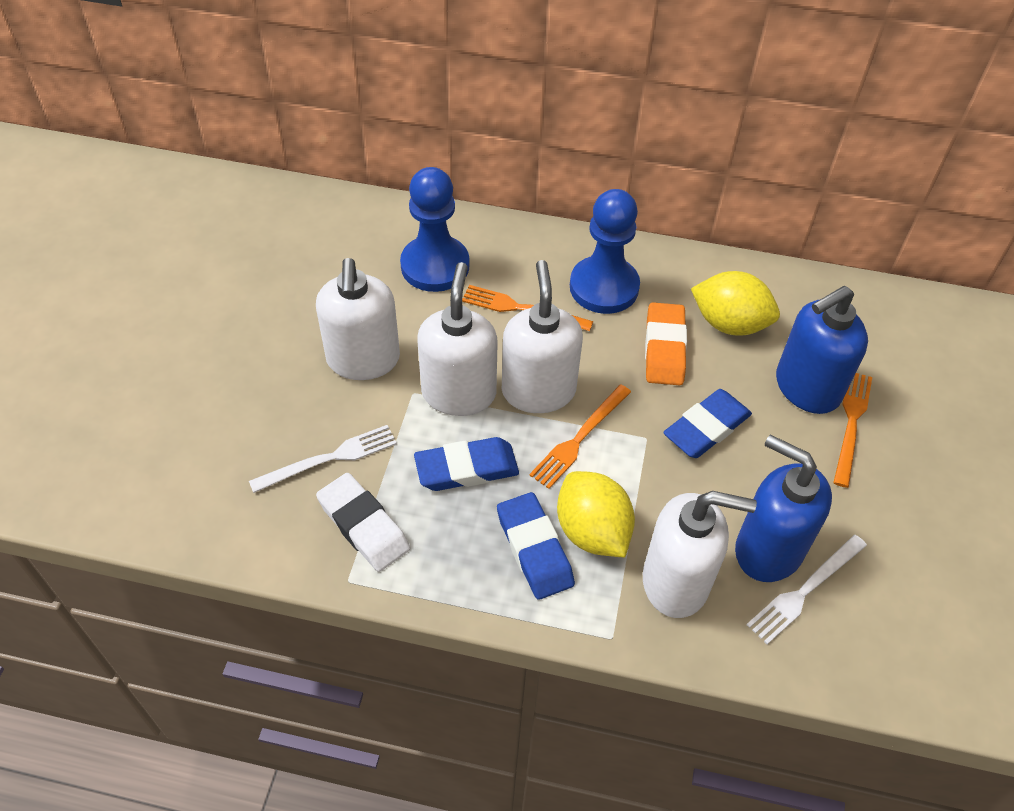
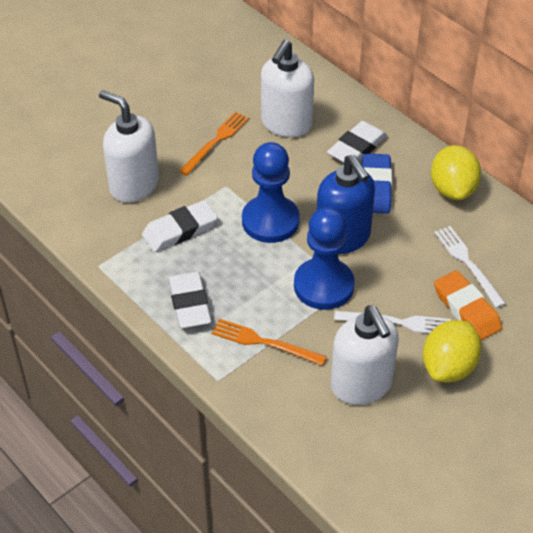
blue eraser: [414,437,519,491] [497,492,575,600] [663,389,752,458] = 3 -> [362,153,392,214] = 1
blue soap dispenser: [735,435,832,582] [776,286,868,414] = 2 -> [317,155,375,254] = 1
orange fork: [462,285,593,331] [529,385,631,489] [833,373,872,488] = 3 -> [179,111,249,176] [211,319,327,366] = 2
white eraser: [316,473,410,572] = 1 -> [142,200,218,252] [168,272,211,328] [327,121,387,163] = 3
white soap dispenser: [316,258,400,380] [417,262,498,416] [502,260,583,413] [643,491,757,618] = 4 -> [99,90,159,203] [261,40,314,137] [331,306,399,405] = 3

